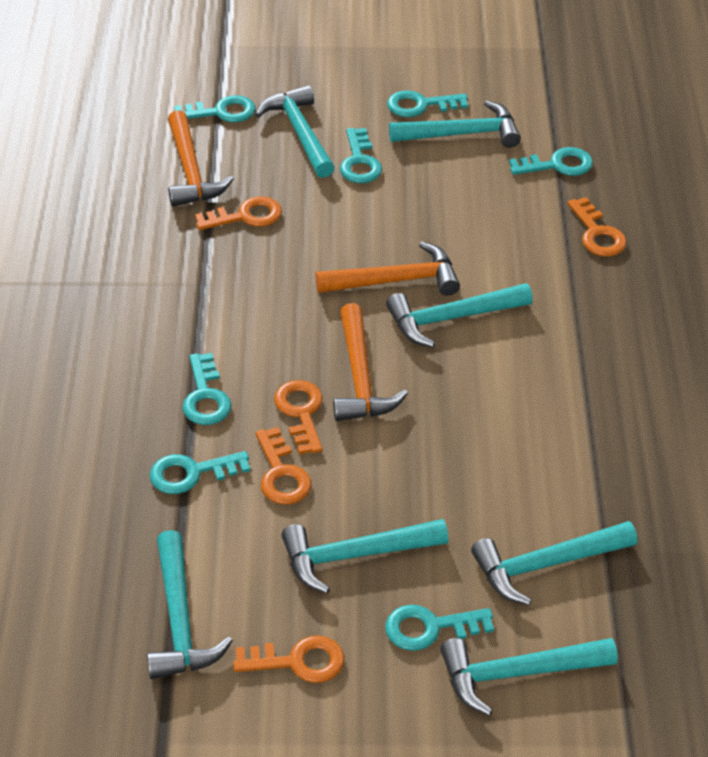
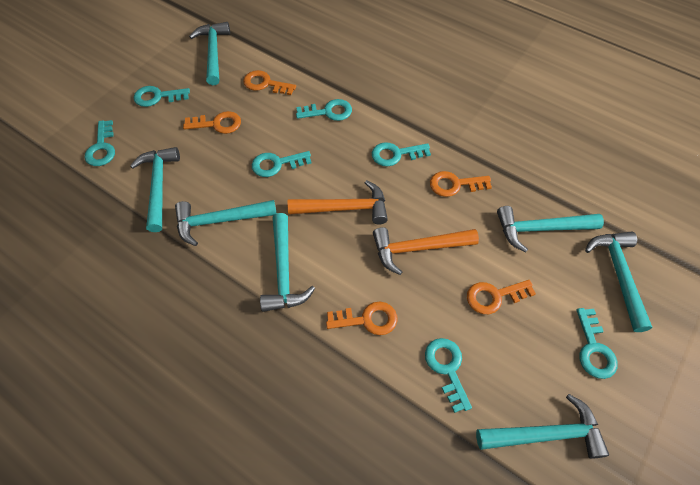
orange hammer: [168,110,234,207] [315,242,460,296] [333,303,408,421] = 3 -> [288,180,388,225] [373,227,479,275] = 2

